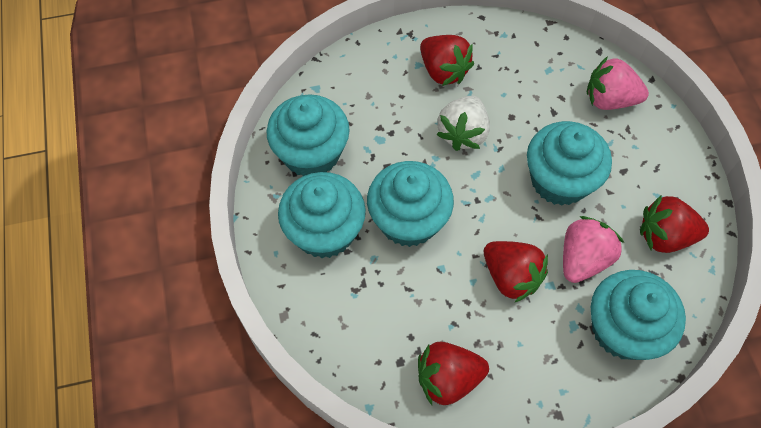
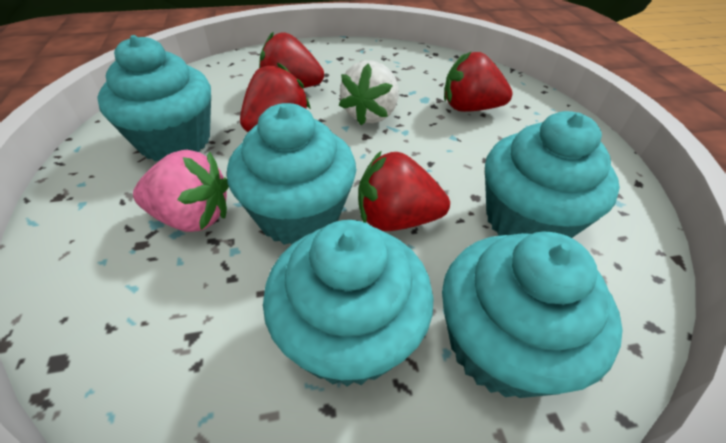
pink strawberry: [563,216,624,283] [587,56,649,110] = 2 -> [133,150,229,232] = 1

